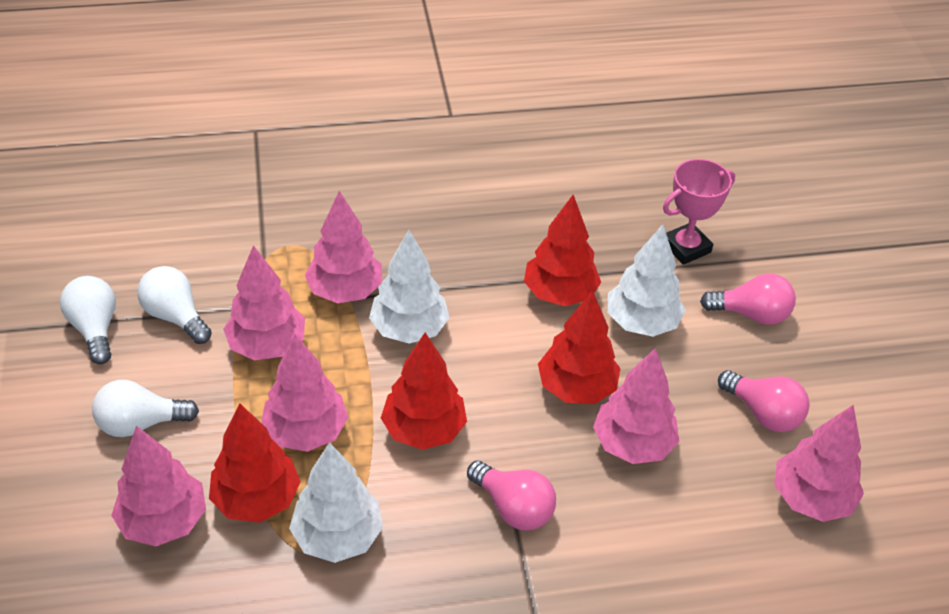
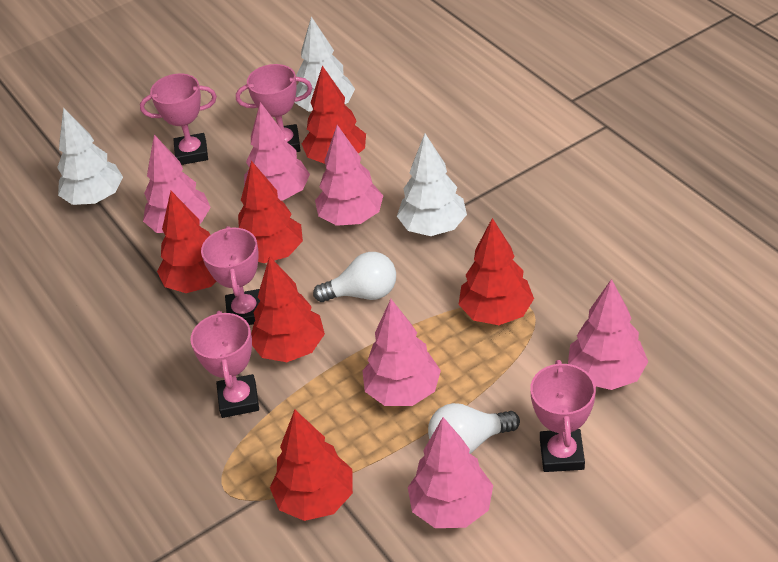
pink light bulb: [467,461,556,531] [700,273,796,325] [718,370,810,432] = 3 -> none = 0
pink trophy: [663,159,735,265] = 1 -> [140,74,217,165] [190,311,259,418] [201,226,260,325] [236,64,312,152] [530,360,596,472] = 5
red tree: [209,404,301,523] [381,333,467,450] [524,195,601,306] [538,290,621,404] = 4 -> [157,191,216,293] [238,161,303,263] [251,256,325,362] [270,409,353,521] [302,66,366,164] [458,218,534,325] = 6
white light bulb: [60,276,116,364] [92,380,199,437] [137,266,212,344] = 3 -> [313,252,396,302] [428,403,520,454] = 2

